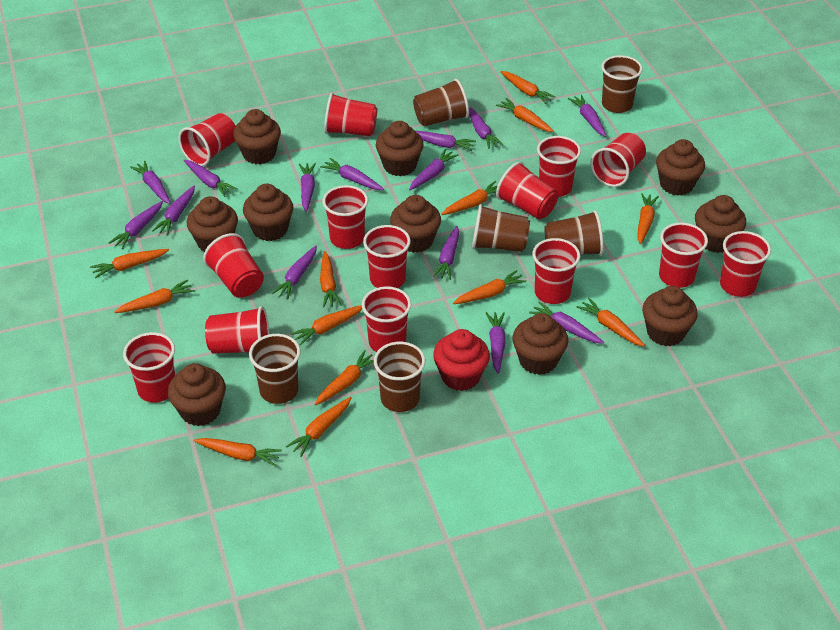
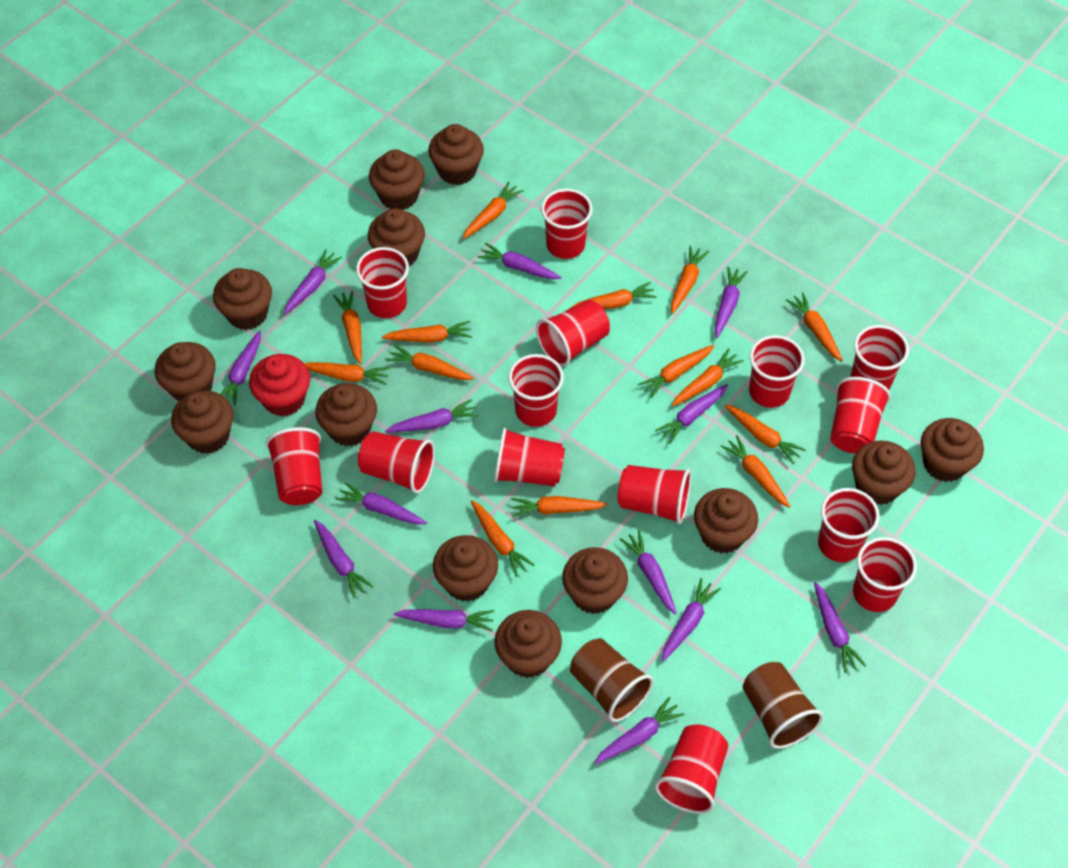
brown cup: [249,334,301,404] [374,342,425,412] [413,79,469,126] [472,204,530,252] [544,210,604,255] [601,55,643,113] = 6 -> [570,638,654,722] [743,662,823,749] = 2
brown cupcake: [168,363,226,426] [187,196,238,252] [233,109,281,164] [243,184,294,241] [376,121,424,176] [390,195,441,253] [512,313,568,375] [642,286,698,346] [656,139,705,196] [695,195,746,253] = 10 -> [155,342,216,402] [171,390,233,454] [213,268,272,330] [315,383,377,446] [368,208,425,267] [369,149,425,210] [428,124,484,185] [433,535,498,602] [494,610,562,678] [562,547,628,614] [694,488,758,554] [852,440,915,505] [921,418,984,482] = 13
orange carrot: [90,249,169,279] [114,280,195,313] [193,438,282,466] [286,397,352,457] [290,305,362,346] [315,350,374,405] [320,251,342,308] [441,181,497,215] [453,270,526,304] [496,98,554,132] [500,71,556,104] [577,298,645,347] [637,193,659,244] = 13 -> [304,362,390,385] [333,291,362,364] [382,321,472,343] [386,345,474,380] [463,181,524,239] [471,500,535,577] [511,496,607,518] [569,282,657,309] [638,345,714,398] [671,245,709,315] [672,348,744,407] [720,435,791,508] [725,404,806,464] [786,292,843,362] = 14
purple carrot: [108,201,163,249] [130,161,171,204] [152,186,195,235] [184,160,238,197] [272,246,317,299] [299,163,316,212] [320,158,384,190] [409,149,459,190] [415,131,476,151] [433,226,459,280] [469,107,504,149] [486,312,506,374] [529,302,604,344] [568,95,606,137] = 14 -> [221,331,261,406] [284,249,342,315] [314,520,374,598] [335,482,427,524] [385,399,478,432] [394,609,494,631] [478,243,561,279] [594,696,685,764] [620,530,677,615] [655,384,728,444] [662,578,721,662] [715,267,747,338] [814,582,866,673] = 13

